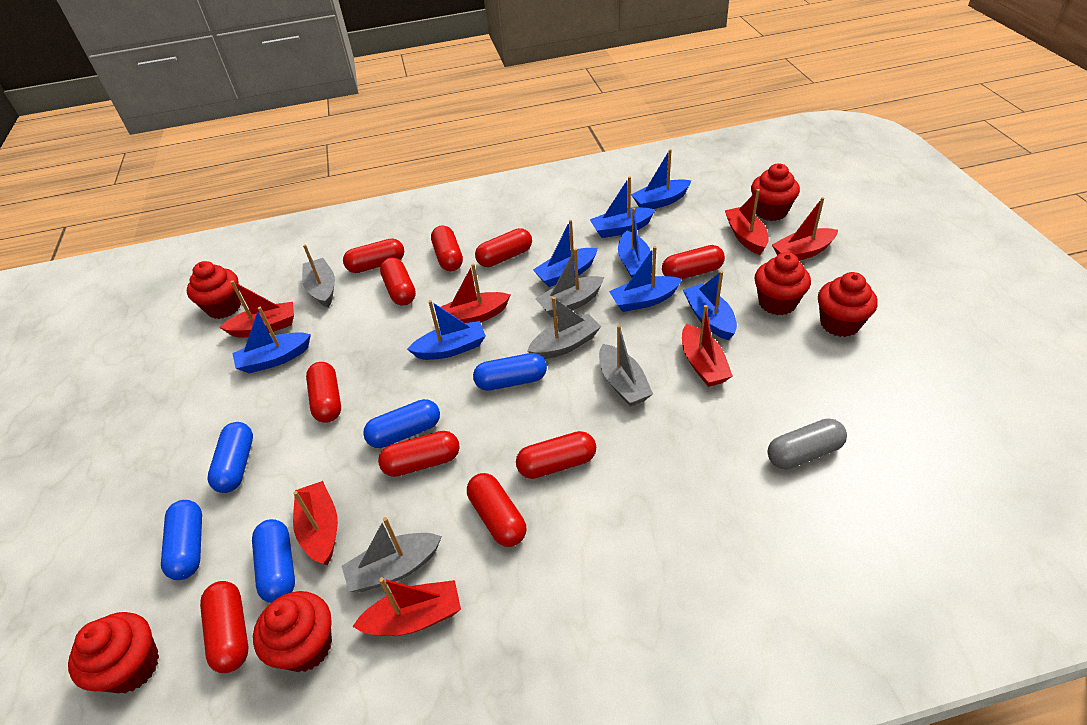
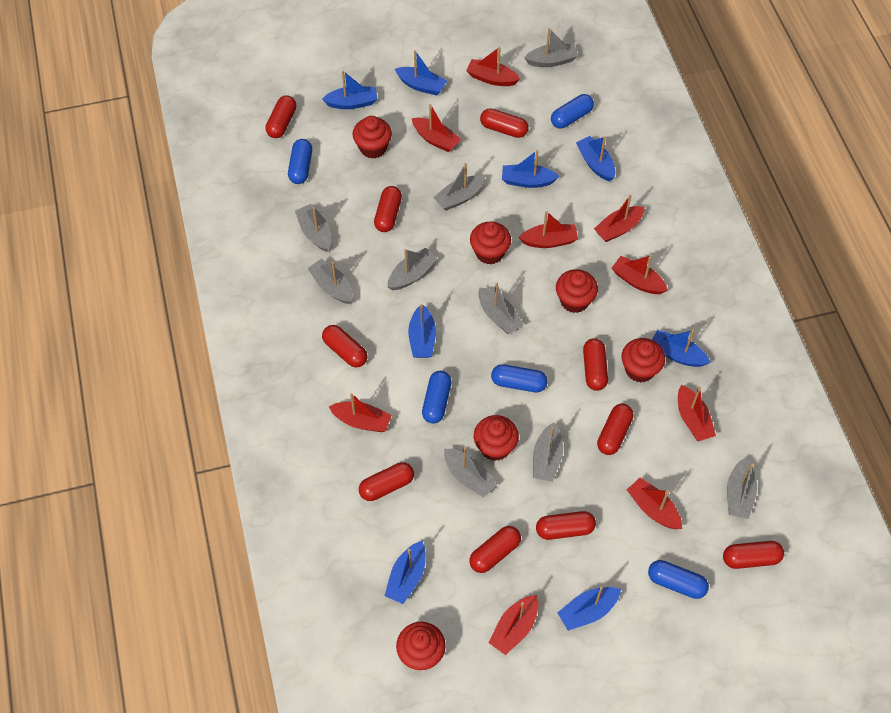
grey boat: [302,244,335,308] [342,517,442,592] [527,297,601,359] [535,248,604,317] [599,325,653,407] = 5 -> [295,204,331,252] [308,258,353,304] [388,248,438,290] [434,163,485,211] [444,447,497,498] [479,283,524,334] [524,28,578,67] [533,422,563,482] [727,457,757,519] = 9
grey capsule: [768,418,847,469] = 1 -> none = 0
red boat: [219,280,294,337] [293,481,338,565] [352,577,461,636] [441,263,510,323] [682,305,733,387] [725,189,769,255] [772,197,838,261] = 7 -> [329,393,392,432] [412,104,461,152] [466,47,520,86] [488,595,539,655] [519,211,578,248] [594,195,645,242] [612,255,668,294] [627,478,682,529] [678,385,716,441] = 9

